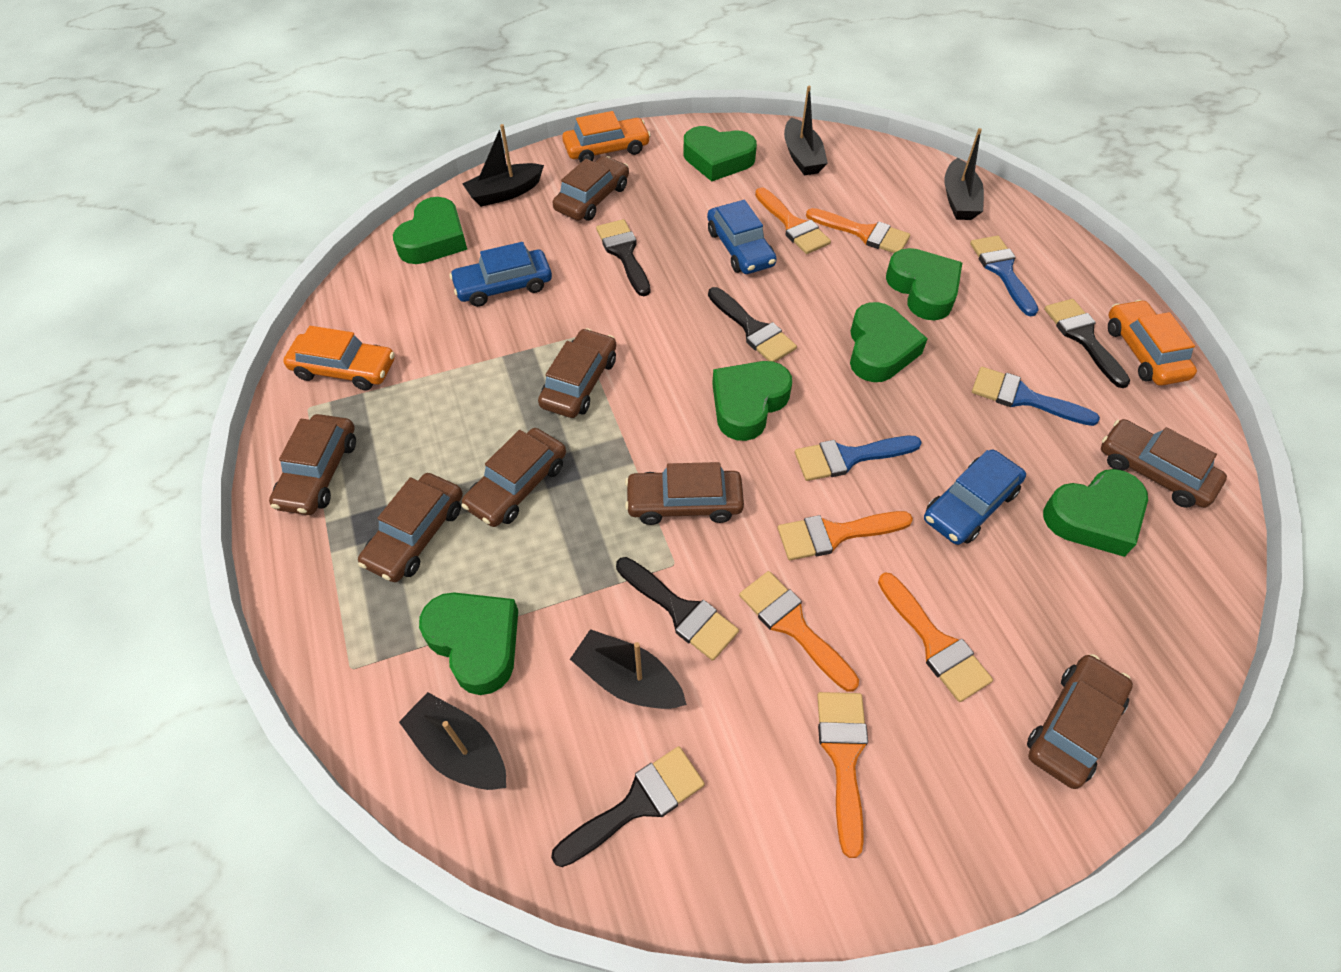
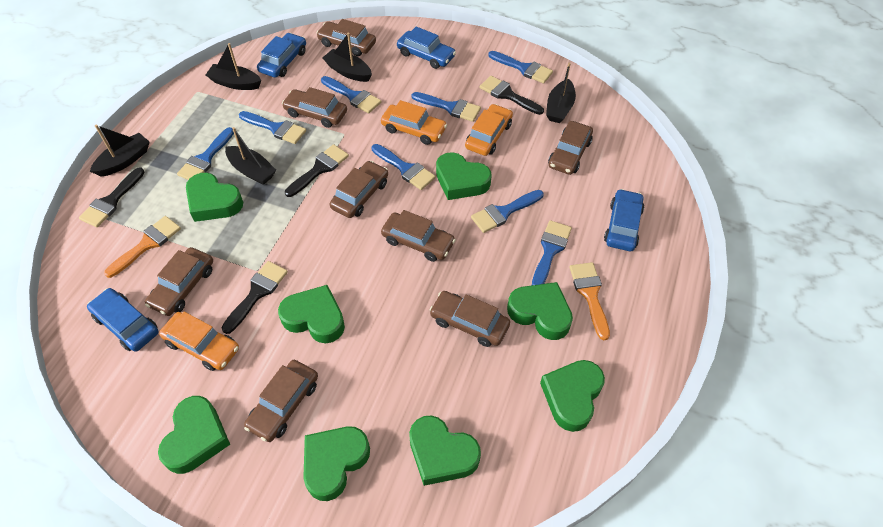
black brush: [551,746,705,867] [596,219,651,296] [616,557,739,661] [708,287,797,362] [1044,299,1130,388] = 5 -> [79,167,145,228] [222,261,288,334] [285,144,349,197] [479,76,544,115] = 4
blue brush: [795,436,922,481] [970,236,1039,316] [972,367,1100,426] = 3 -> [177,127,234,180] [239,111,306,144] [321,76,381,114] [372,144,436,190] [411,92,481,122] [471,190,544,233] [488,51,553,83] [532,220,572,285] = 8
blue car: [450,242,552,307] [707,200,777,274] [924,450,1026,545] = 3 -> [87,288,159,352] [257,33,306,78] [397,27,456,69] [604,189,644,251] = 4
green heart: [393,197,467,264] [419,592,518,695] [683,126,757,182] [712,361,792,441] [850,302,928,382] [886,248,962,320] [1043,469,1148,557] = 7 -> [158,396,230,474] [186,173,243,222] [278,285,345,343] [303,426,370,501] [409,416,481,486] [436,152,492,200] [507,282,573,340] [540,360,605,432] = 8
orange brush: [739,571,859,692] [755,187,831,254] [778,511,913,560] [806,208,910,253] [817,692,868,858] [878,572,993,702] = 6 -> [104,216,181,278] [570,262,610,340] = 2

